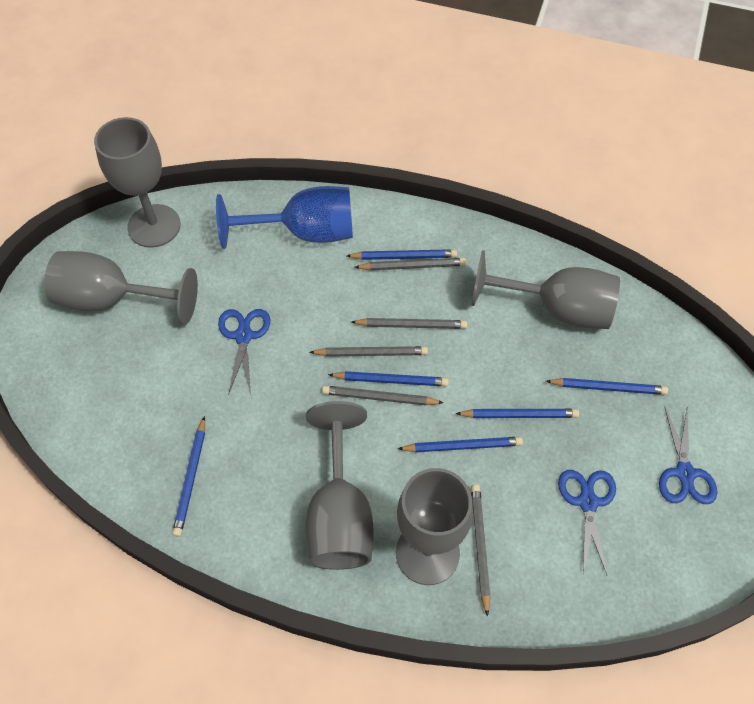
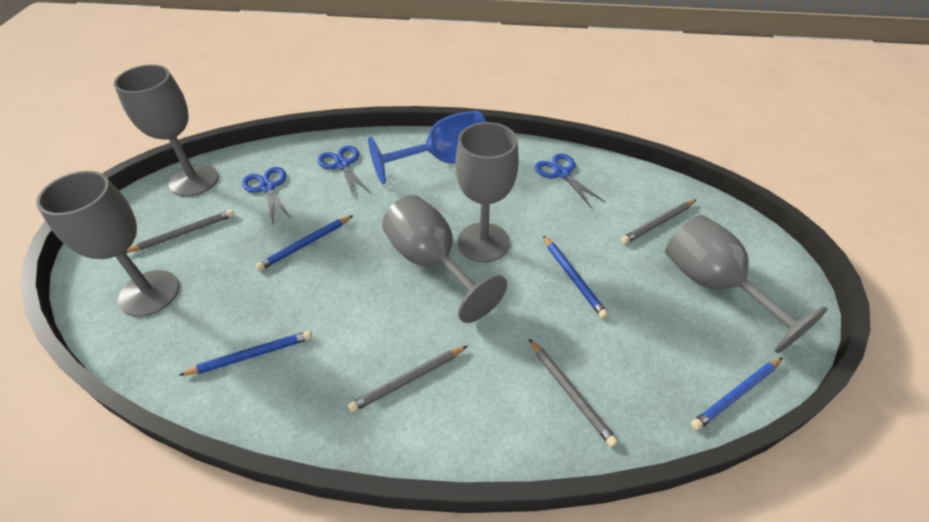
blue pencil: [172,416,205,537] [328,371,449,386] [347,249,457,260] [398,437,523,452] [455,409,579,418] [546,378,668,395] = 6 -> [179,331,312,375] [256,215,353,271] [543,236,608,319] [691,358,782,430] = 4
grey pencil: [309,346,428,357] [322,386,444,405] [352,318,467,329] [355,258,466,271] [471,484,490,617] = 5 -> [125,209,235,253] [348,346,467,412] [529,339,618,447] [621,199,697,244] = 4

